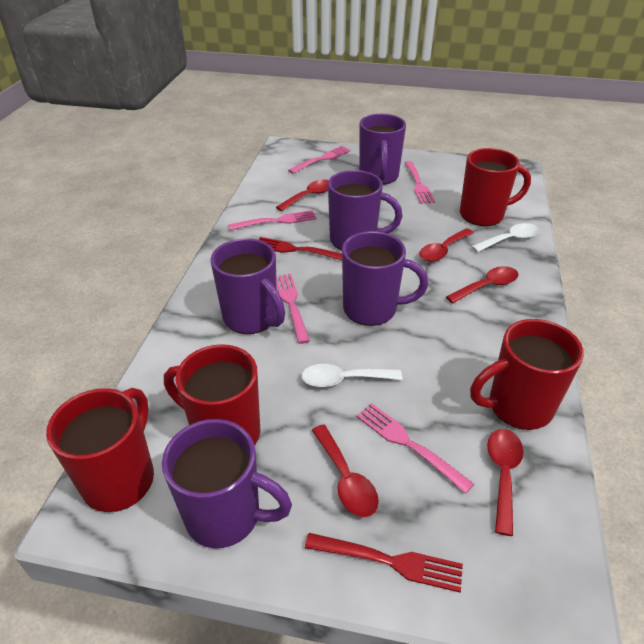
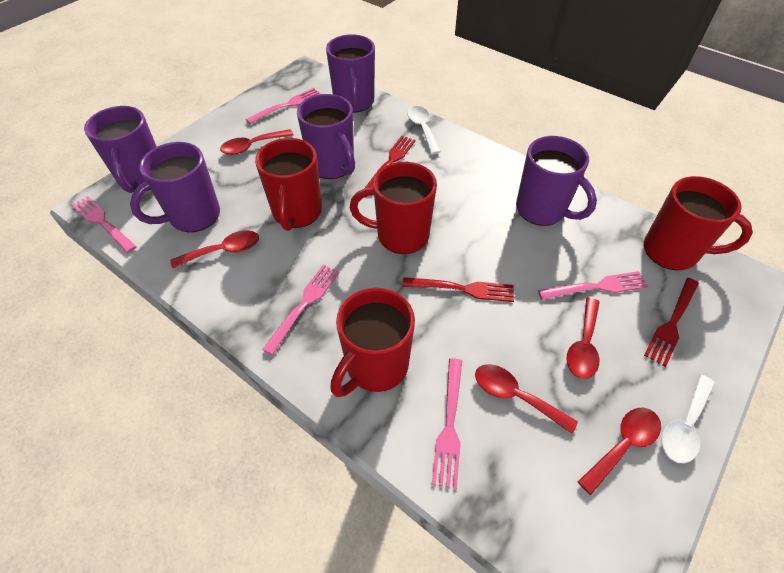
red fork: [260,237,342,260] [305,533,463,593] = 2 -> [364,136,415,189] [402,277,514,302] [644,278,699,367] = 3

